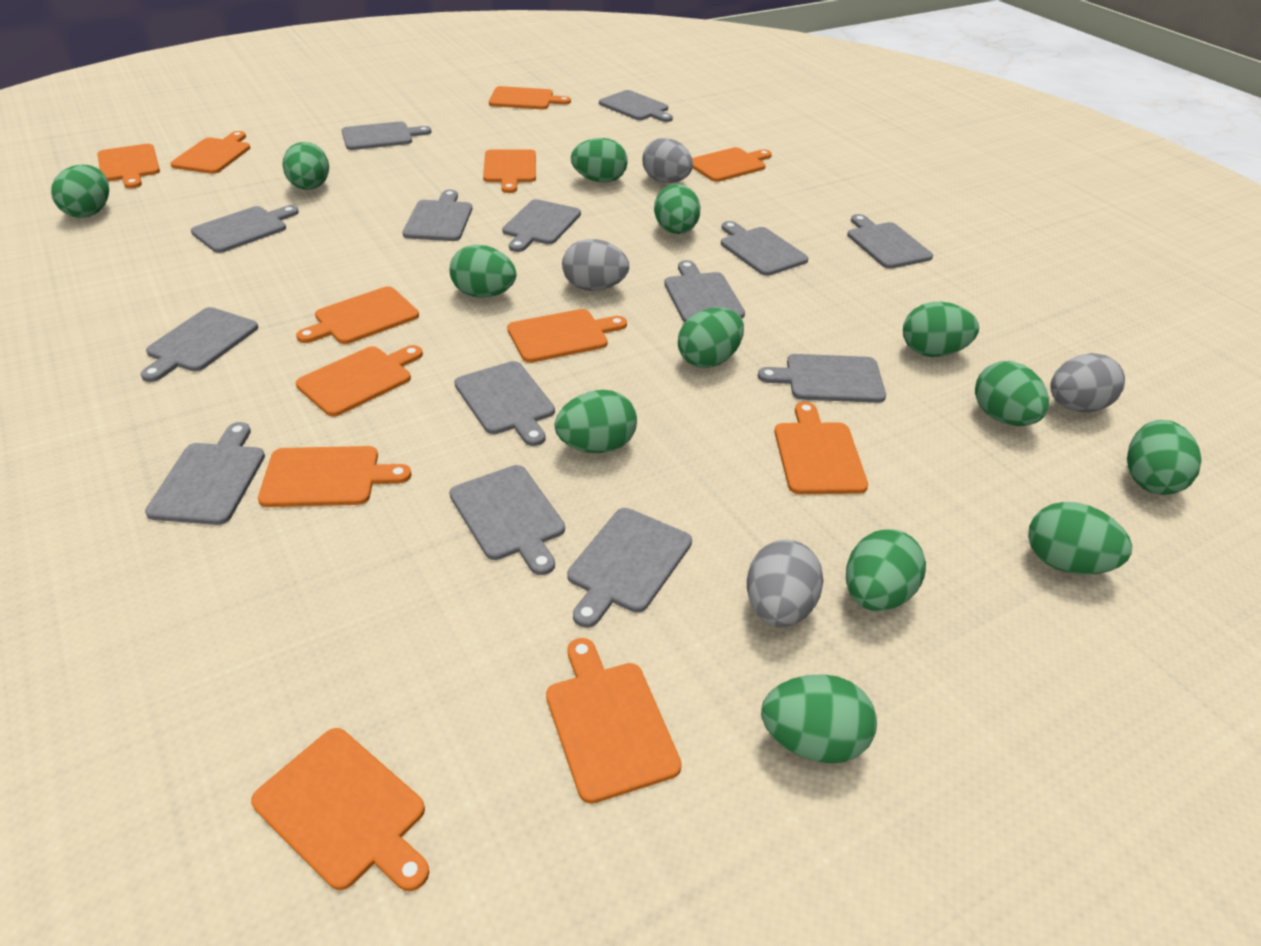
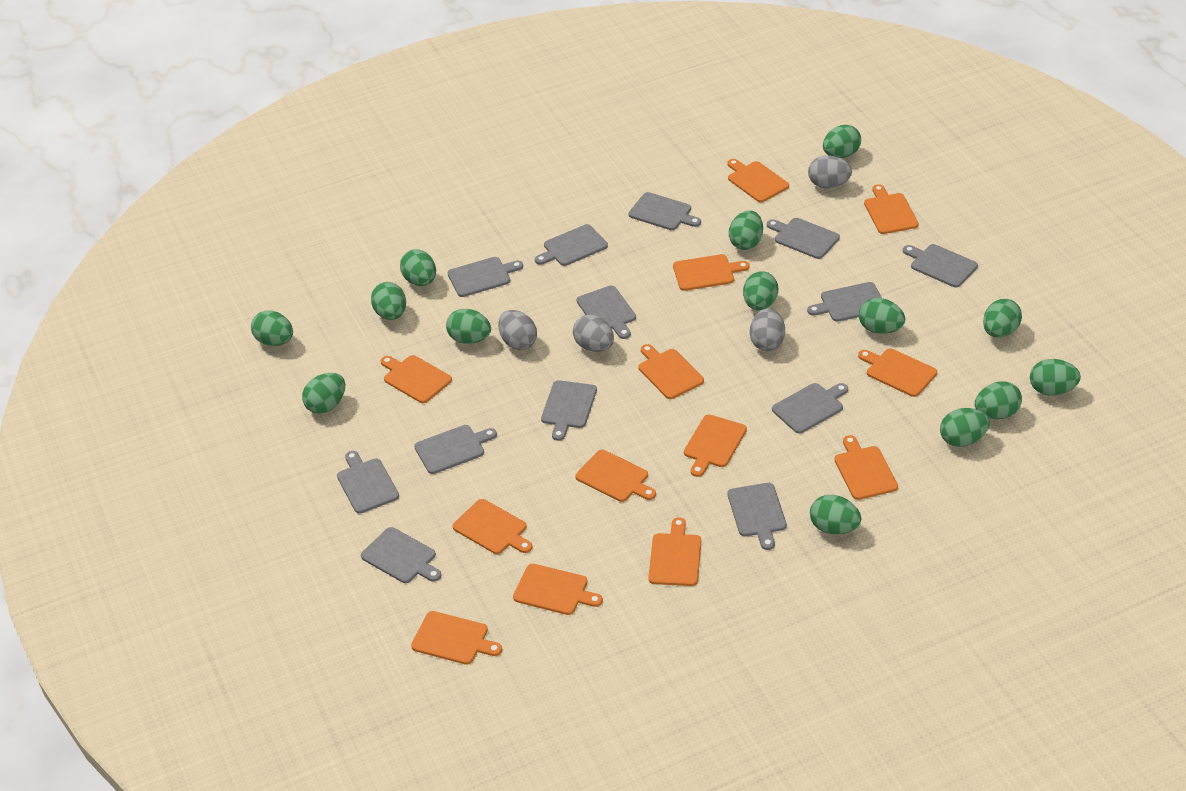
green egg: [51,165,109,218] [282,142,329,190] [450,245,516,298] [555,390,637,453] [571,138,627,183] [654,184,700,234] [678,308,744,368] [761,674,877,764] [846,529,926,611] [903,302,979,357] [975,361,1049,426] [1028,502,1132,575] [1127,420,1202,495] = 13 -> [251,310,293,346] [302,373,345,414] [371,282,406,320] [400,250,436,286] [446,309,491,344] [729,210,763,250] [743,271,778,310] [810,495,861,535] [823,125,861,158] [859,298,905,334] [940,408,990,447] [975,382,1022,419] [983,299,1022,338] [1030,359,1081,396] = 14
grey cutting board: [141,307,258,382] [145,422,265,525] [191,205,299,253] [342,121,432,150] [403,190,472,241] [449,465,565,575] [454,361,555,446] [502,199,581,252] [567,508,692,628] [599,90,673,122] [664,260,745,323] [721,221,808,276] [758,354,886,403] [847,214,933,269] = 14 -> [337,451,399,514] [361,527,441,583] [414,425,497,474] [447,257,523,297] [535,224,608,266] [541,380,597,441] [577,285,636,339] [628,192,701,230] [728,483,787,550] [767,218,840,259] [772,383,848,434] [807,282,882,322] [903,244,978,287] = 13
orange cutting board: [97,144,160,189] [170,131,250,174] [251,728,429,892] [258,446,412,507] [296,287,419,344] [296,345,423,417] [483,149,536,193] [489,86,571,109] [507,309,627,363] [546,638,682,804] [692,147,772,182] [774,401,868,494] = 12 -> [381,355,452,403] [411,611,502,665] [453,499,532,554] [513,564,603,615] [575,450,656,502] [639,344,704,399] [648,517,701,586] [673,254,750,291] [684,414,747,477] [727,159,789,202] [835,435,898,500] [858,349,937,397] [864,184,919,234] = 13

